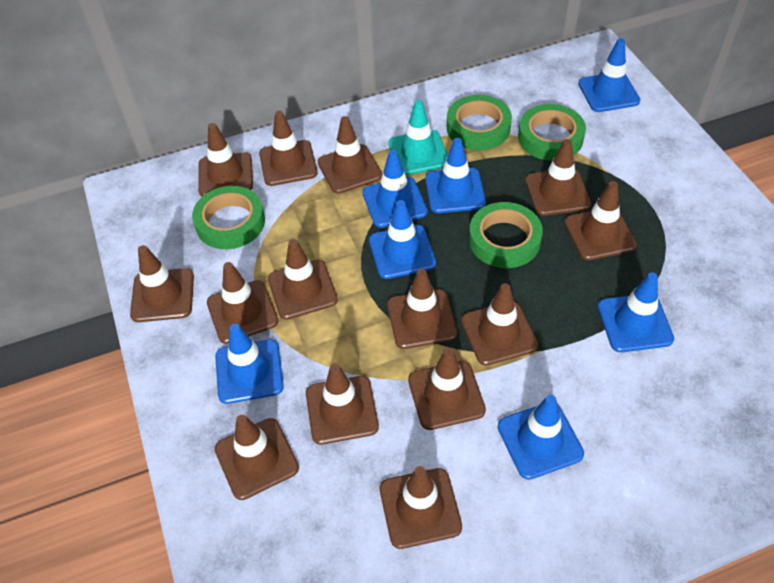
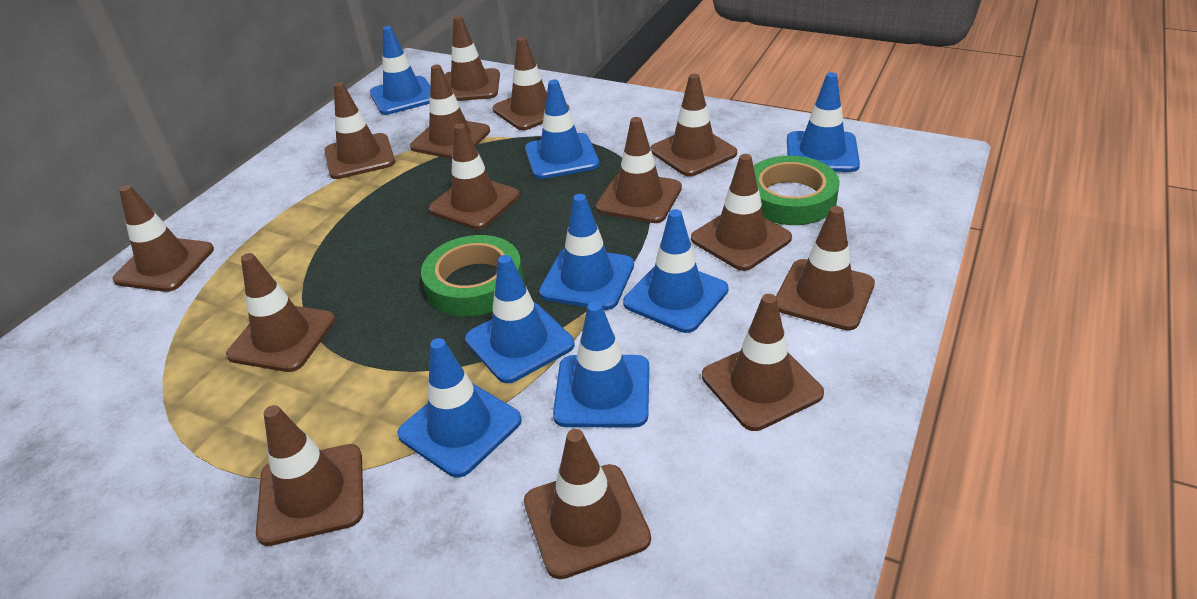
blue traffic cone: [215,324,284,404] [362,150,428,228] [369,200,436,279] [425,138,486,213] [498,395,584,480] [578,38,640,112] [598,272,674,352] = 7 -> [370,26,430,115] [397,338,522,478] [465,255,574,383] [525,80,599,179] [539,194,634,310] [553,301,649,427] [623,209,729,333] [787,72,860,172] = 8
green tape: [192,186,265,249] [447,95,512,150] [469,202,543,268] [518,104,586,161] = 4 -> [421,235,523,316] [754,156,840,225] = 2
turquoise traffic cone: [389,100,448,175] = 1 -> none = 0

